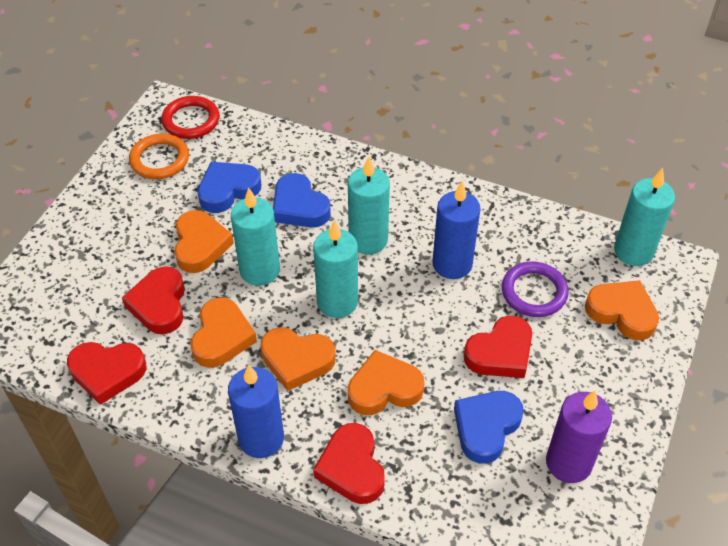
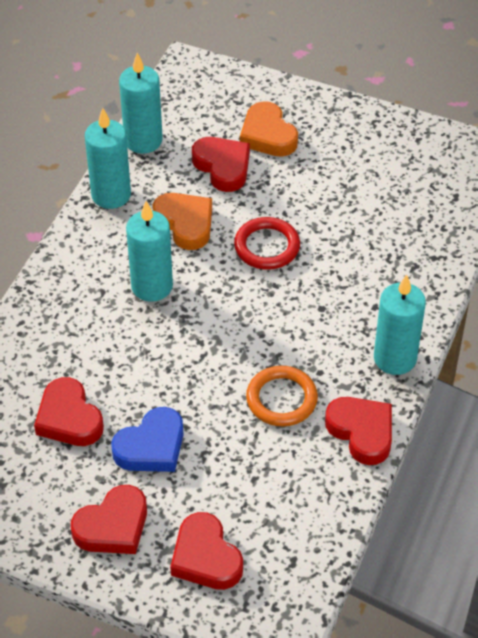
blue candle: [228,364,284,458] [432,182,481,279] = 2 -> none = 0
blue heart: [198,162,261,213] [273,173,331,228] [454,391,524,464] = 3 -> [111,407,184,472] = 1
orange heart: [174,210,234,273] [191,298,257,368] [260,328,336,391] [348,350,424,415] [585,280,659,340] = 5 -> [153,193,212,250] [240,101,298,157] = 2
purple candle: [546,391,612,483] = 1 -> none = 0
purple ring: [502,261,569,317] = 1 -> none = 0
red heart: [67,342,146,405] [122,266,185,334] [313,423,385,504] [464,316,532,378] = 4 -> [34,377,104,446] [71,485,147,554] [170,512,243,590] [192,137,250,192] [325,397,392,465] = 5

